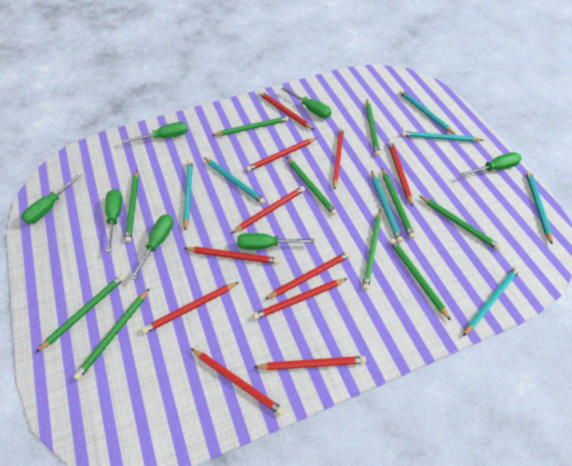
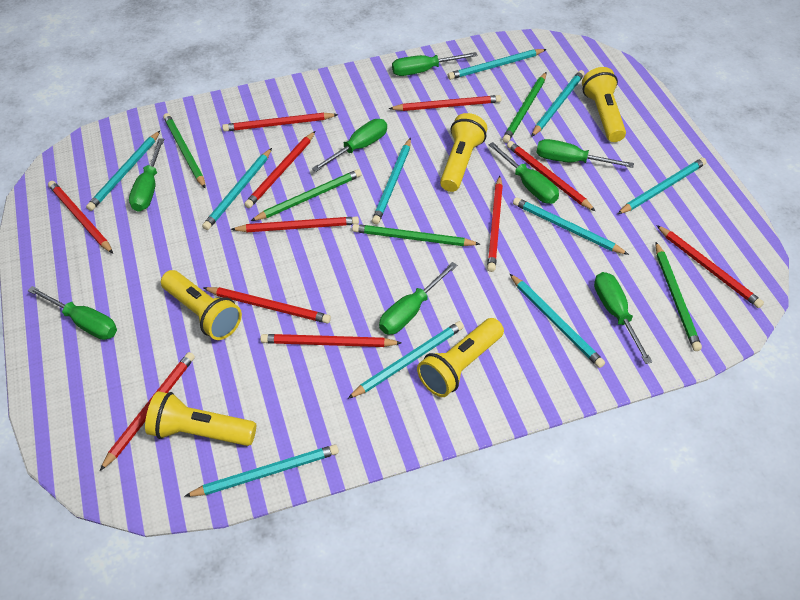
green pencil: [36,274,125,353] [73,288,150,380] [125,170,139,243] [212,116,289,136] [286,157,337,215] [362,210,381,290] [366,100,380,156] [382,168,415,239] [389,239,451,321] [420,196,501,250] = 10 -> [163,113,206,189] [251,169,362,221] [352,224,480,246] [502,72,546,143] [656,242,702,351] = 5
green screwdriver: [21,173,83,224] [105,189,122,252] [122,122,188,143] [130,214,174,280] [237,233,314,250] [282,87,331,118] [460,152,522,177] = 7 -> [28,286,117,340] [129,138,164,212] [312,119,387,172] [379,262,457,335] [392,52,478,76] [489,142,559,204] [536,139,634,168] [594,272,652,364] = 8
turquoise pencil: [183,160,193,231] [204,157,265,204] [371,171,403,243] [399,90,456,135] [402,131,483,142] [463,266,520,336] [526,171,553,244] = 7 -> [86,131,160,211] [184,444,339,497] [202,148,272,230] [348,321,464,399] [372,138,411,224] [448,49,547,80] [509,273,605,368] [513,197,629,255] [531,70,585,137] [618,158,707,214] = 10
yellow flashlight: none = 0 -> [145,391,256,446] [161,270,242,340] [417,318,504,397] [440,113,487,192] [582,67,626,142] = 5

